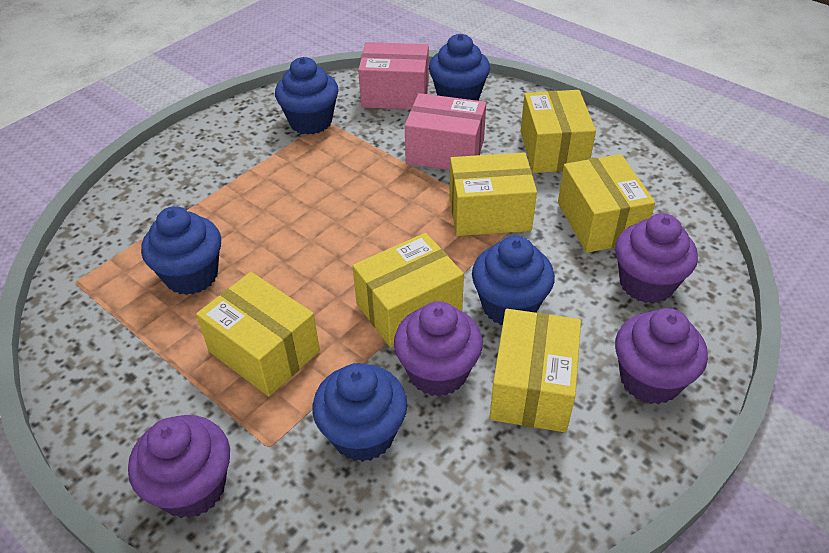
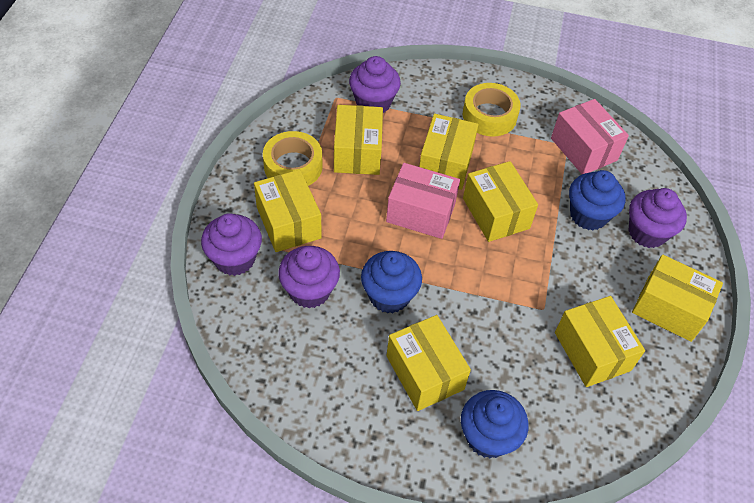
blue cupcake: [141,206,221,295] [275,57,339,135] [312,363,408,462] [429,34,490,101] [472,236,555,325] = 5 -> [361,251,422,313] [461,390,529,458] [569,170,626,230] = 3
yellow box: [196,272,320,396] [353,233,464,348] [449,152,537,236] [490,309,581,432] [521,90,596,173] [558,154,655,253] = 6 -> [254,169,322,252] [334,105,383,175] [387,315,471,411] [419,114,479,190] [463,161,538,242] [555,296,645,387] [632,255,723,342] = 7
yellow tape: none = 0 -> [263,131,322,186] [463,83,521,136] = 2

